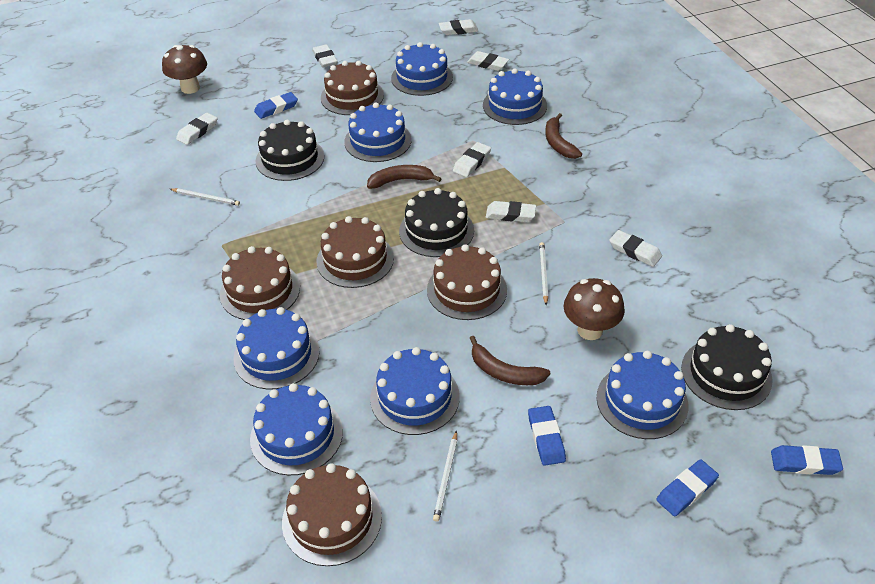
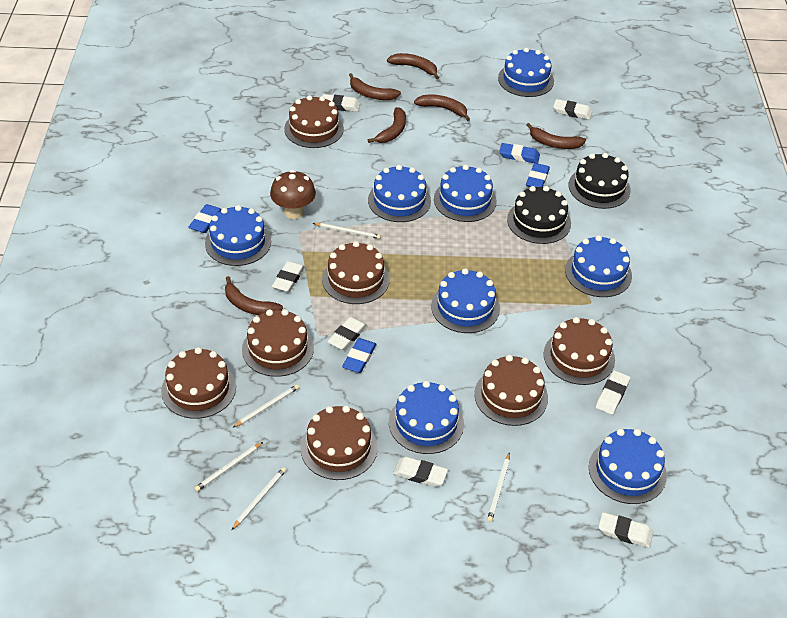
black cake: [256,120,324,181] [399,188,474,257] [681,324,773,410] = 3 -> [507,186,571,244] [569,153,631,209] = 2
blue cake: [234,307,320,389] [250,383,343,475] [344,102,411,162] [370,347,460,435] [391,42,453,96] [483,68,547,125] [597,351,688,439] = 7 -> [205,205,271,266] [368,165,431,222] [389,381,464,454] [431,268,500,333] [434,165,497,222] [498,48,554,97] [565,235,632,297] [589,429,667,504] = 8
brown banana: [367,165,442,189] [470,336,550,385] [545,113,582,159] = 3 -> [225,276,283,315] [349,73,401,100] [368,107,406,143] [387,53,439,79] [414,95,470,121] [527,123,586,149] = 6
brown cake: [220,246,300,320] [282,463,382,566] [317,216,394,288] [321,61,384,115] [427,244,507,320] = 5 -> [161,347,236,419] [242,309,314,377] [284,95,344,148] [301,405,378,480] [322,241,390,304] [474,355,548,426] [544,317,615,385] = 7
brown mushroom: [162,45,207,94] [563,278,625,340] = 2 -> [270,170,316,219] = 1
white pencil: [170,188,240,206] [433,430,457,522] [539,242,548,305] = 3 -> [195,442,263,491] [232,385,299,428] [232,467,286,530] [313,223,381,239] [487,452,510,522] = 5

